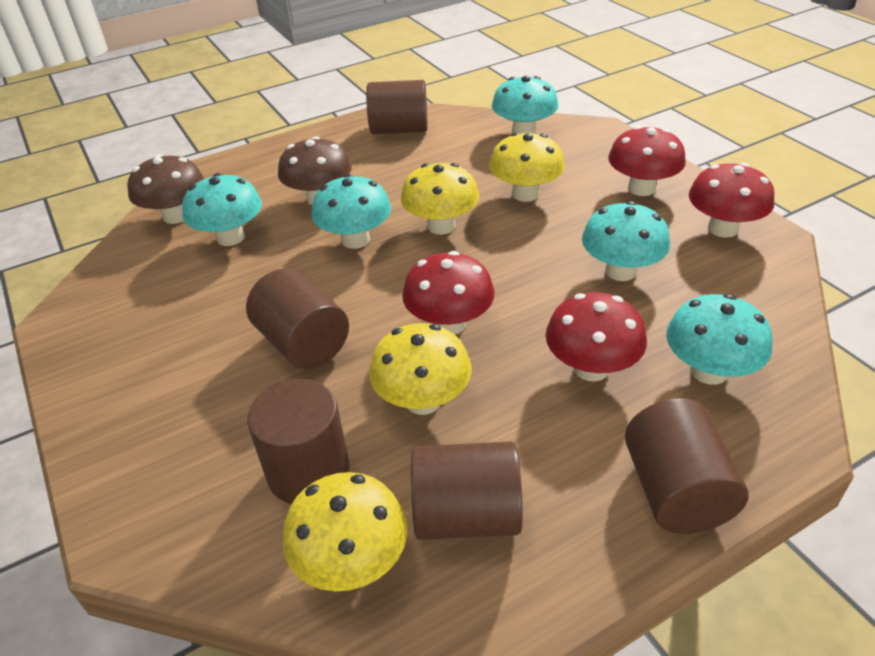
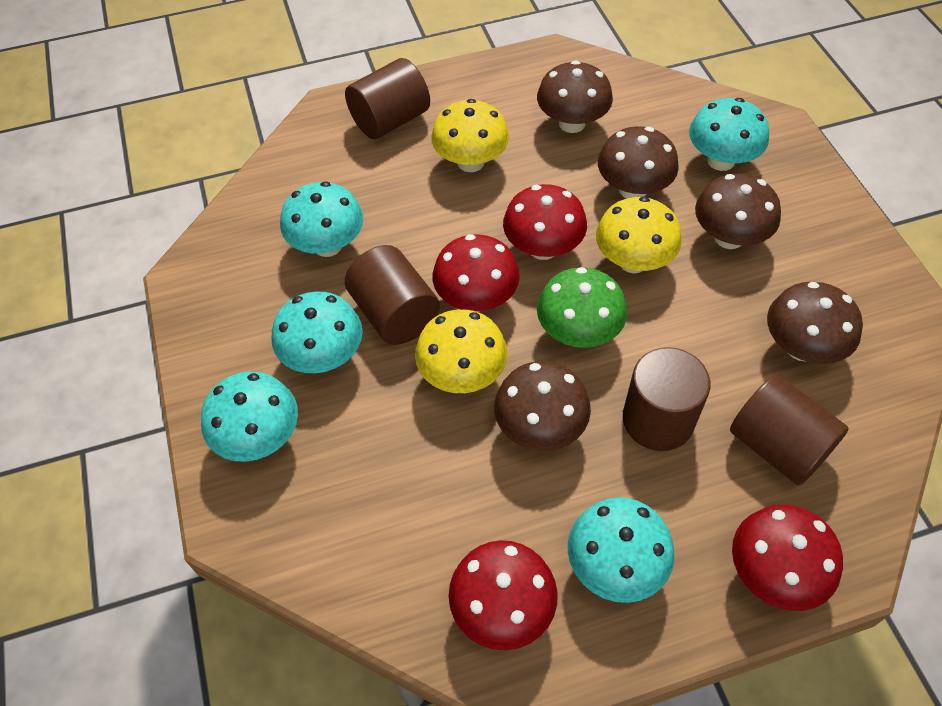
brown cylinder: [246,269,349,369] [247,379,349,504] [366,80,427,134] [411,441,523,540] [625,398,749,534] = 5 -> [345,58,430,139] [345,245,440,345] [623,347,710,451] [730,375,849,485] = 4
brown mushroom: [127,154,204,224] [278,136,352,205] = 2 -> [494,361,591,451] [537,60,613,133] [598,126,679,198] [695,173,781,249] [767,282,863,364] = 5
green mushroom: none = 0 -> [537,267,627,348] = 1
yellow mushroom: [282,472,407,591] [369,323,472,415] [401,163,479,235] [489,132,565,202] = 4 -> [415,309,507,393] [431,99,509,172] [596,196,682,273] = 3

